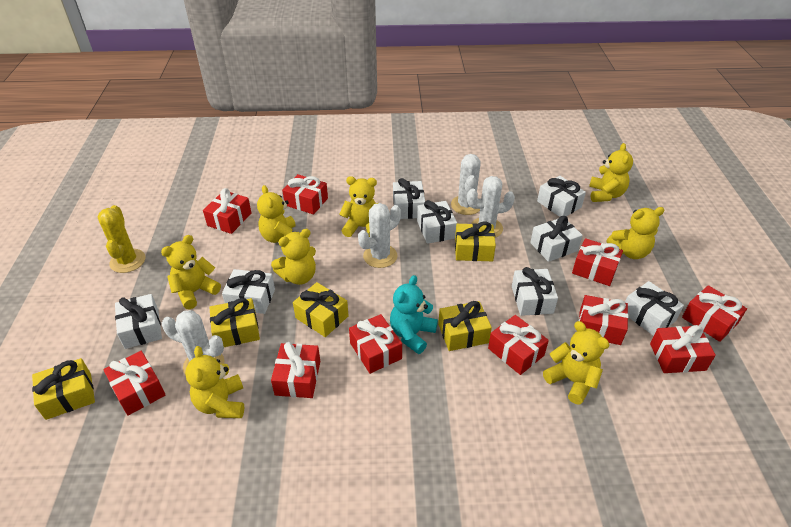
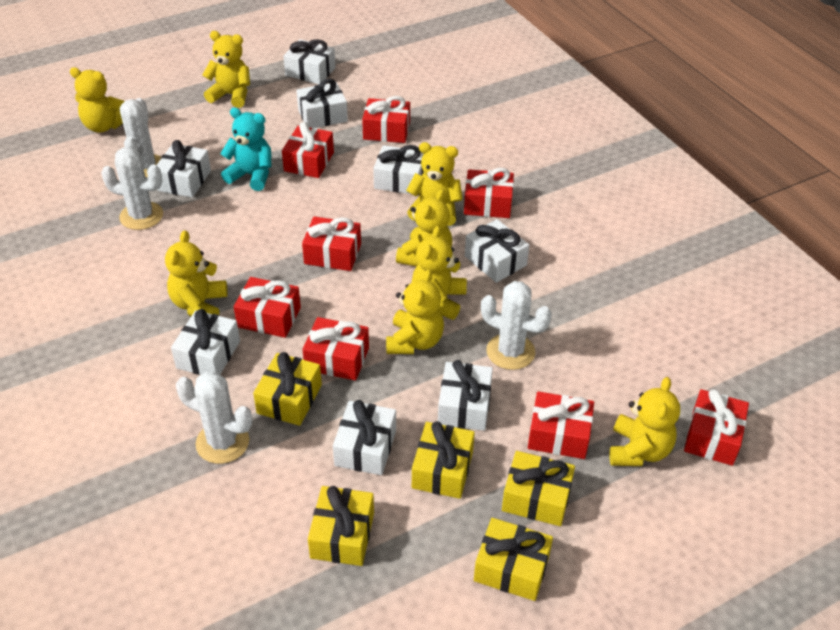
red gift: [103,351,166,416] [203,188,251,234] [271,342,320,398] [282,174,328,215] [349,314,402,374] [488,315,549,375] [572,238,623,286] [579,295,628,345] [650,325,716,373] [682,285,747,342] = 10 -> [234,277,301,338] [282,122,334,178] [302,216,361,271] [303,317,369,381] [362,96,410,143] [464,168,514,218] [528,391,594,459] [684,389,749,466] = 8
yellow cactus: [98,205,145,273] = 1 -> none = 0

